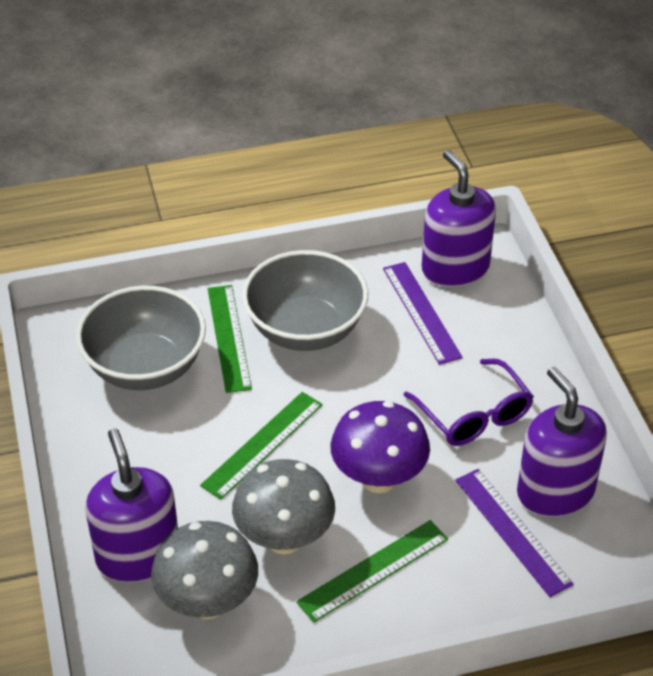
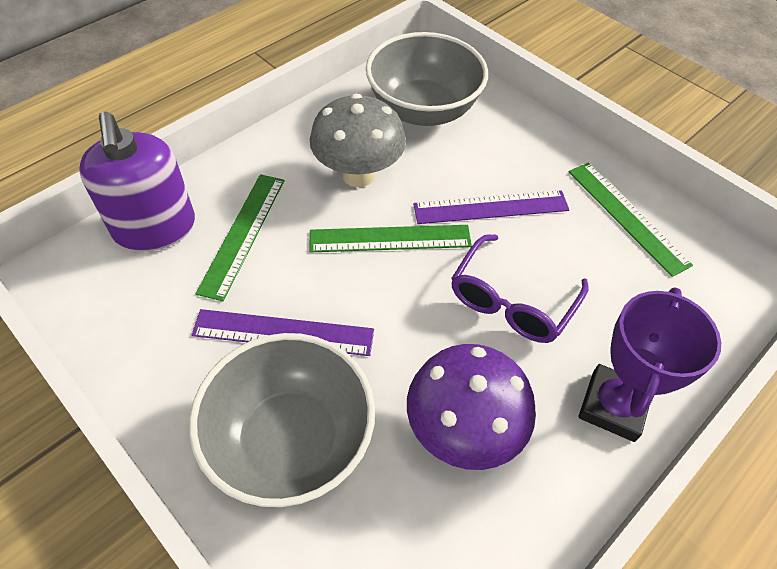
grey mushroom: [151,521,258,619] [232,459,335,555] = 2 -> [310,94,406,187] = 1
purple soap dispenser: [85,429,178,583] [422,150,496,287] [517,367,607,517] = 3 -> [79,112,195,252] = 1
purple trophy: none = 0 -> [578,287,721,442] = 1

